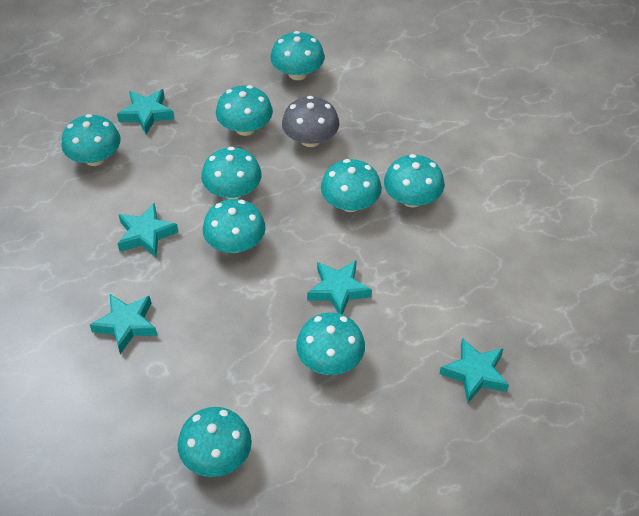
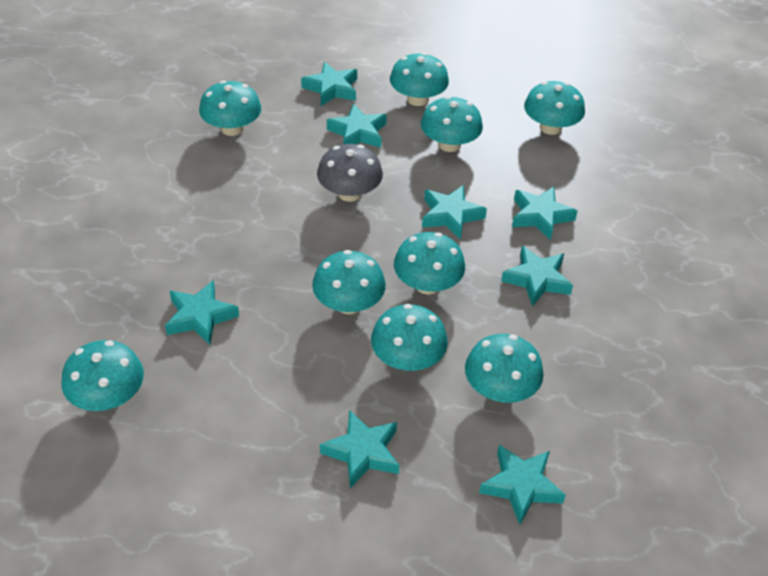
turquoise star: [90,294,157,354] [117,89,175,134] [118,203,178,257] [307,260,372,315] [440,338,509,403] = 5 -> [165,280,239,345] [301,62,357,106] [320,410,399,488] [327,104,387,148] [422,185,487,240] [479,445,566,525] [501,246,573,306] [512,186,578,241] = 8

